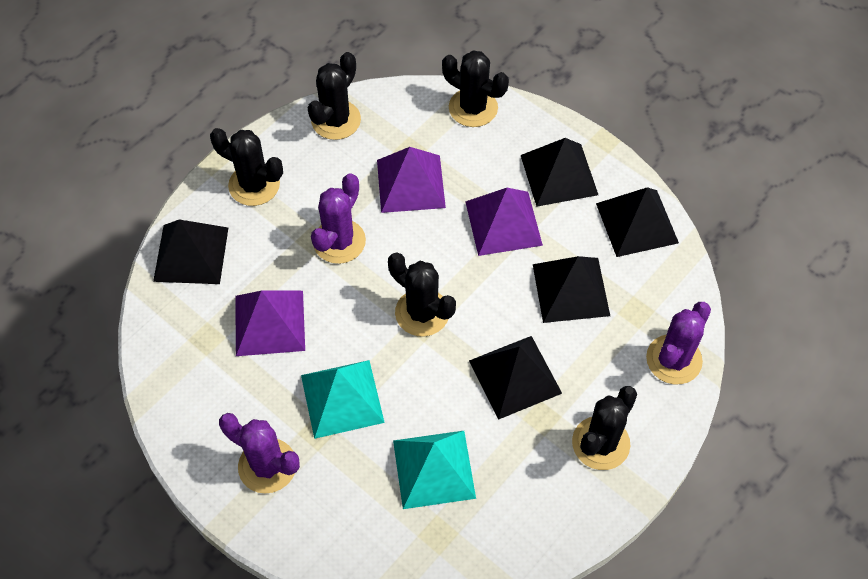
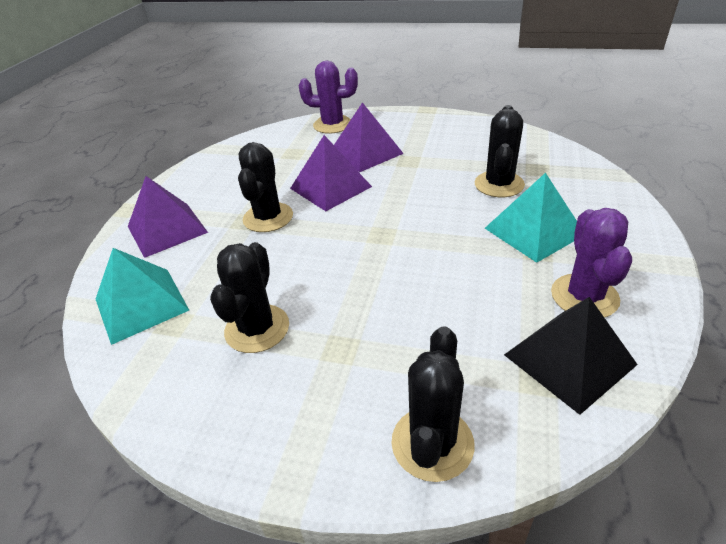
black cactus: [210,128,283,206] [308,52,361,140] [388,253,456,336] [442,50,509,127] [572,386,637,470] = 5 -> [210,242,289,353] [238,142,293,232] [392,326,475,482] [474,105,525,197] = 4
black pyramid: [153,220,228,284] [469,336,562,420] [521,138,598,207] [533,256,610,323] [596,187,679,257] = 5 -> [504,297,638,415] = 1
purple cactus: [219,413,300,494] [311,173,366,264] [646,302,711,384] = 3 -> [299,61,358,134] [551,208,632,318] = 2

